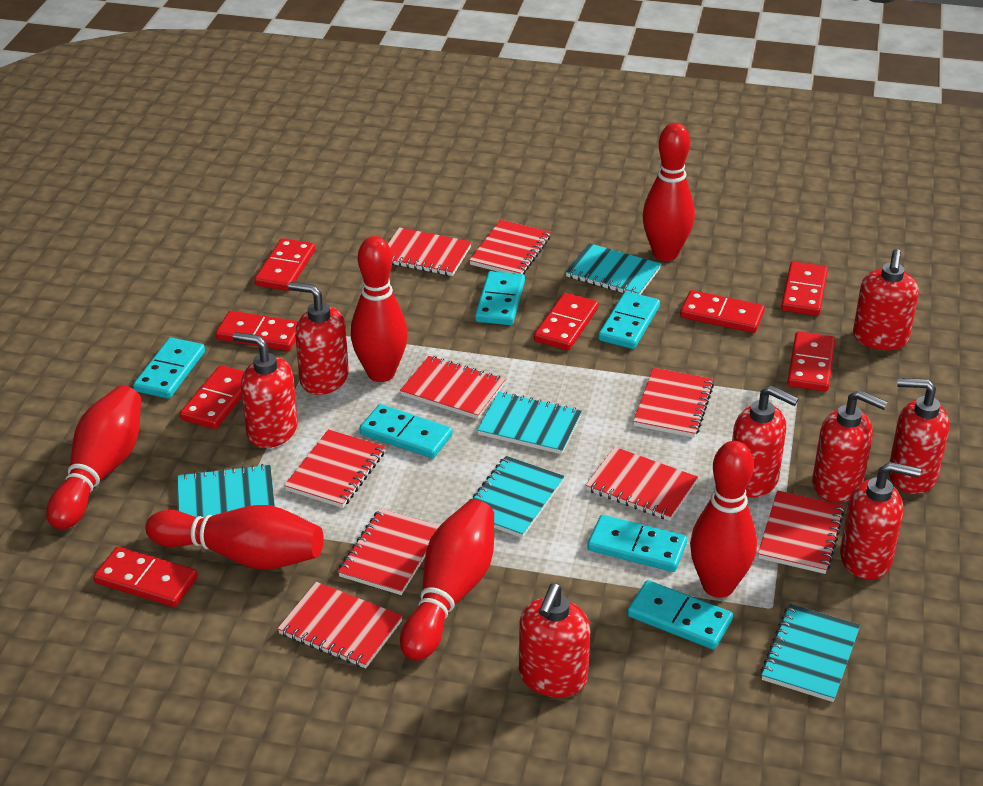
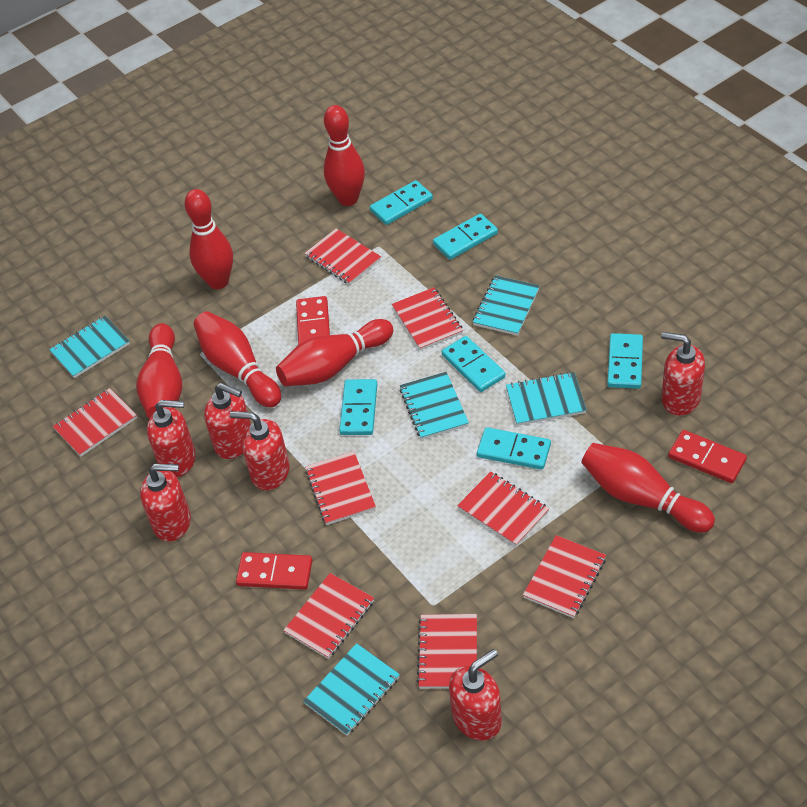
red domino: [94,547,198,607] [180,365,245,429] [216,311,298,351] [254,238,315,291] [534,293,598,350] [680,290,765,333] [781,261,828,316] [787,331,835,391] = 8 -> [236,552,312,590] [296,296,330,345] [668,430,747,483] = 3
red notebook: [278,582,403,669] [284,429,385,508] [338,508,440,595] [388,227,472,276] [400,356,506,419] [469,220,551,274] [586,447,698,521] [633,368,714,438] [758,490,845,574] = 9 -> [53,388,137,457] [283,573,374,659] [304,229,381,285] [305,451,376,525] [392,287,463,351] [417,614,477,689] [457,471,549,547] [523,535,606,618] = 8
red soap dispenser: [233,332,298,448] [288,282,349,395] [519,583,590,697] [732,386,799,498] [812,390,888,503] [840,462,921,580] [853,249,919,350] [889,378,949,494] = 8 -> [140,464,191,541] [147,400,196,477] [204,383,251,459] [230,411,290,490] [449,649,502,741] [661,332,705,416] = 6

